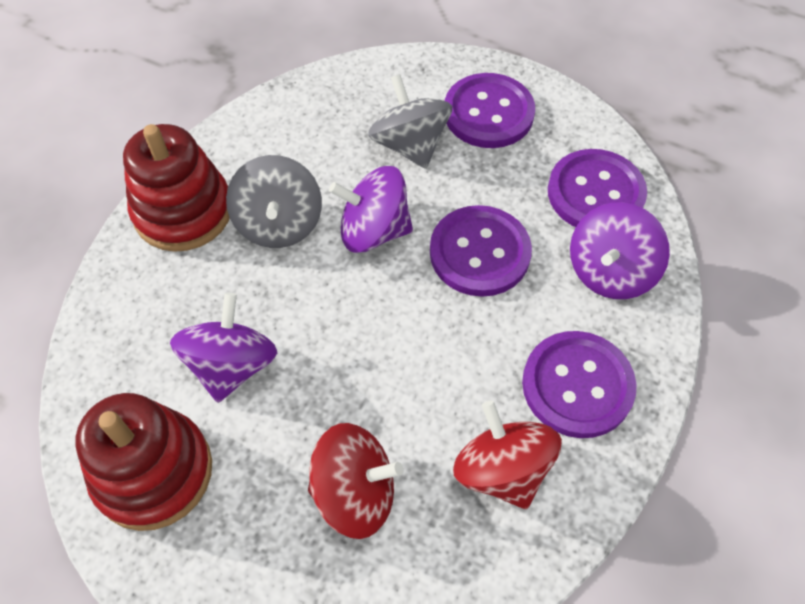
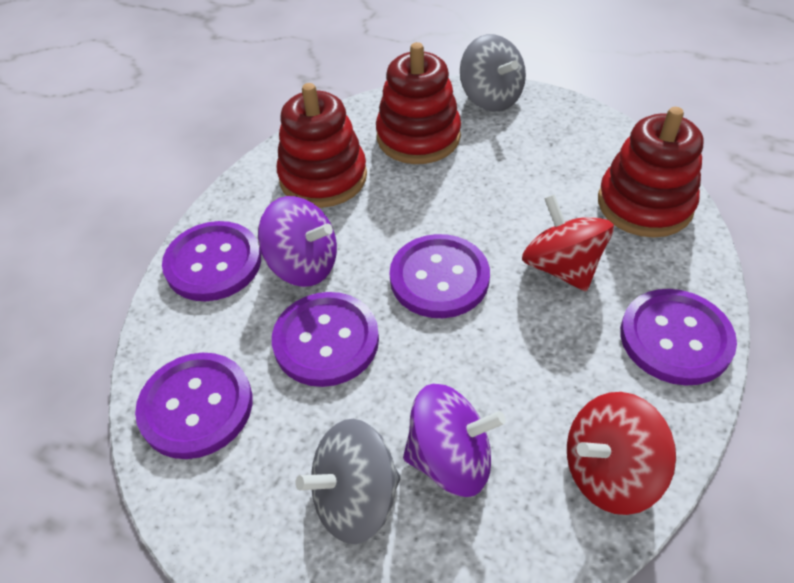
purple button: [430,205,532,297] [445,73,535,148] [522,331,636,438] [548,149,647,227] = 4 -> [135,353,252,459] [162,221,261,301] [272,292,379,387] [390,234,490,318] [620,289,737,386] = 5
purple spinning top: [170,293,277,403] [329,166,413,253] [570,202,670,299] = 3 -> [258,196,337,287] [403,384,506,497] = 2
red stacking toy: [75,393,212,531] [123,124,230,252] = 2 -> [276,83,367,208] [376,42,461,164] [598,107,704,238] = 3

